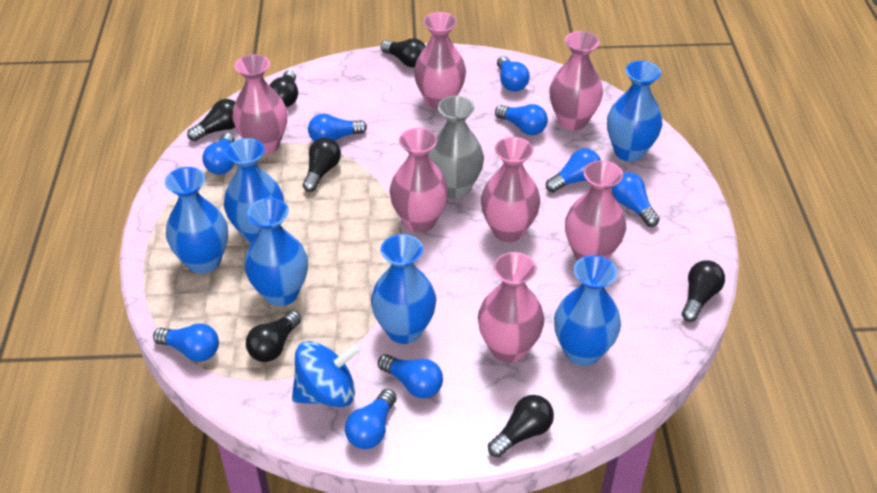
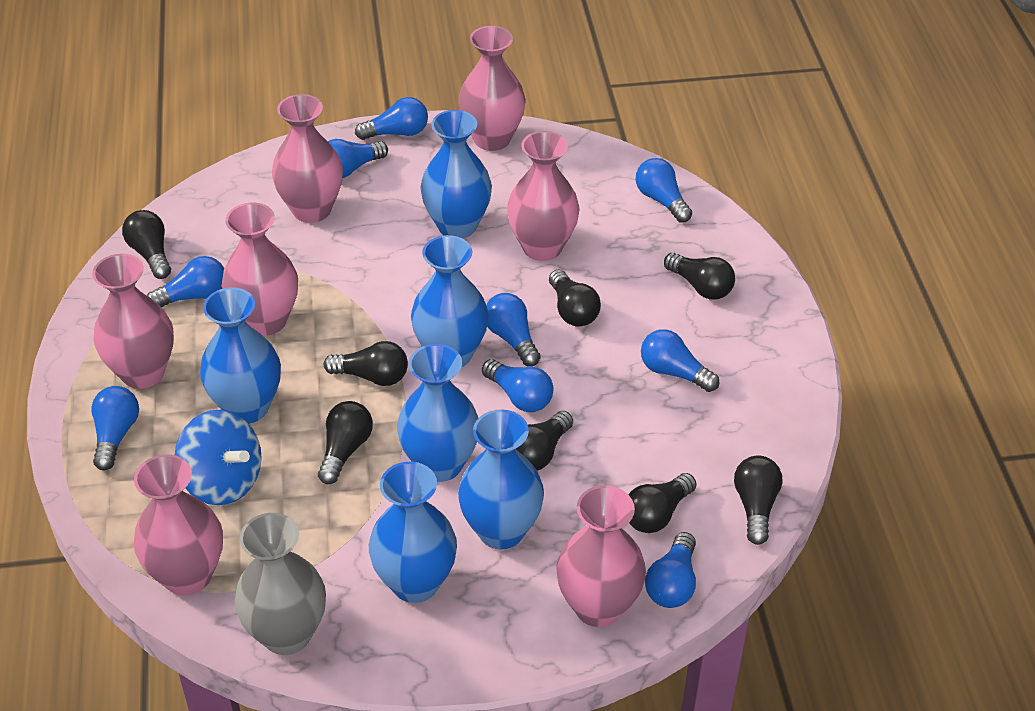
black light bulb: [187,99,235,141] [246,310,301,362] [269,70,298,107] [303,138,341,192] [381,38,425,68] [488,395,554,457] [682,261,725,322] = 7 -> [122,210,171,279] [318,401,373,484] [324,341,408,386] [516,411,573,470] [549,270,601,327] [629,473,696,533] [664,253,735,300] [734,456,782,545] = 8

